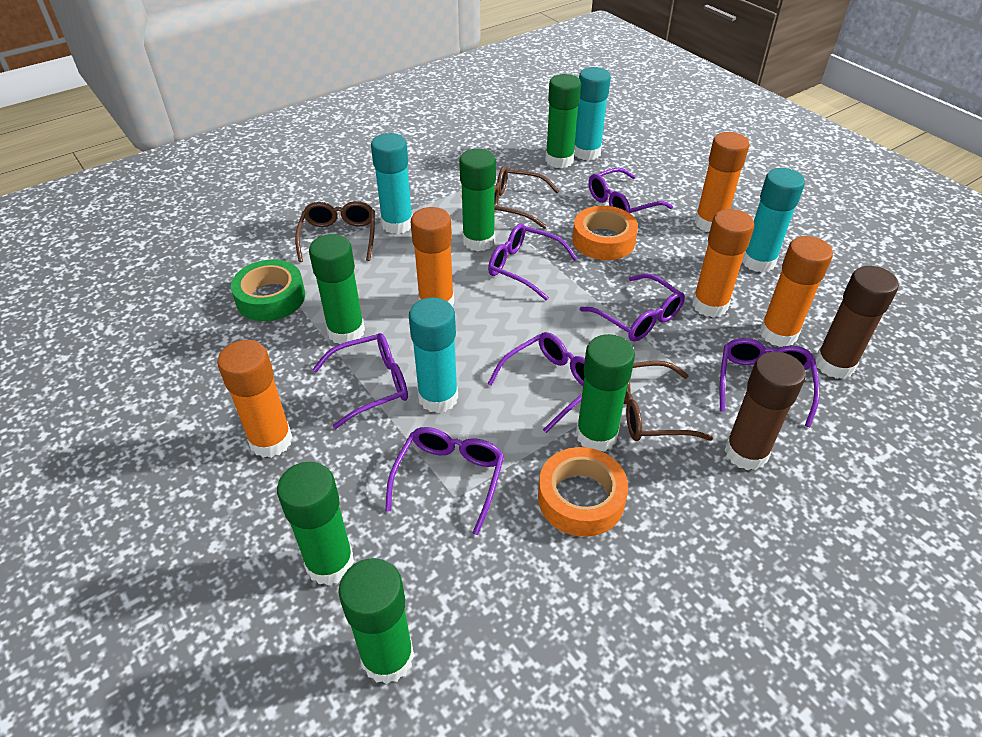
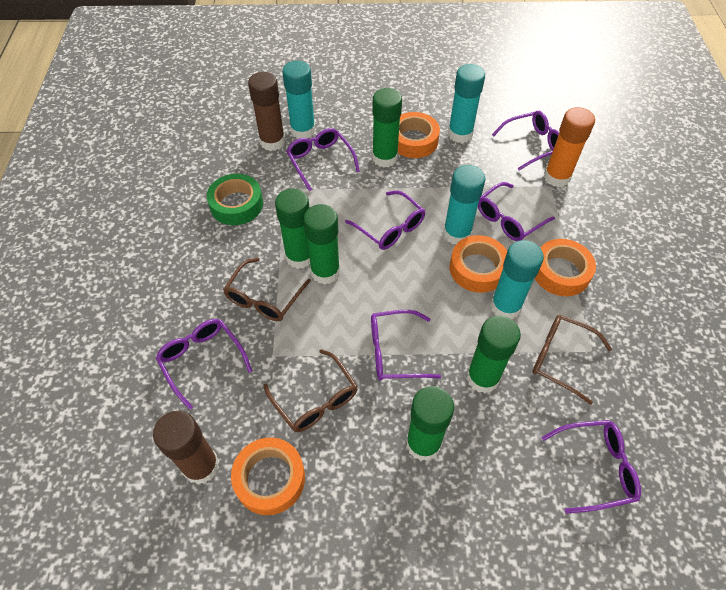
green glue stick: [277,462,354,586] [309,234,365,344] [339,558,414,684] [459,149,496,251] [545,74,581,168] [576,334,635,452] = 6 -> [275,188,310,269] [303,204,340,285] [372,88,402,167] [406,386,454,461] [466,316,521,393] = 5
orange glue stick: [217,340,293,458] [411,207,454,307] [692,209,754,318] [695,132,749,232] [759,236,833,347] = 5 -> [544,107,595,187] = 1
orange tape: [538,447,628,537] [573,206,638,260] = 2 -> [231,437,305,515] [398,112,440,158] [450,235,507,293] [535,239,596,296] = 4

